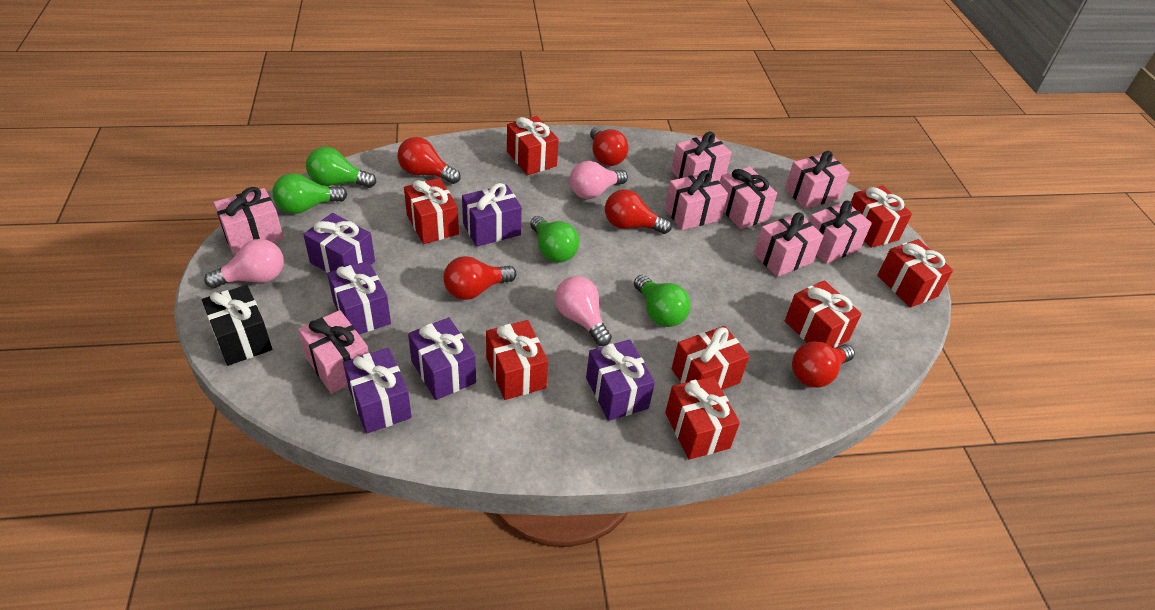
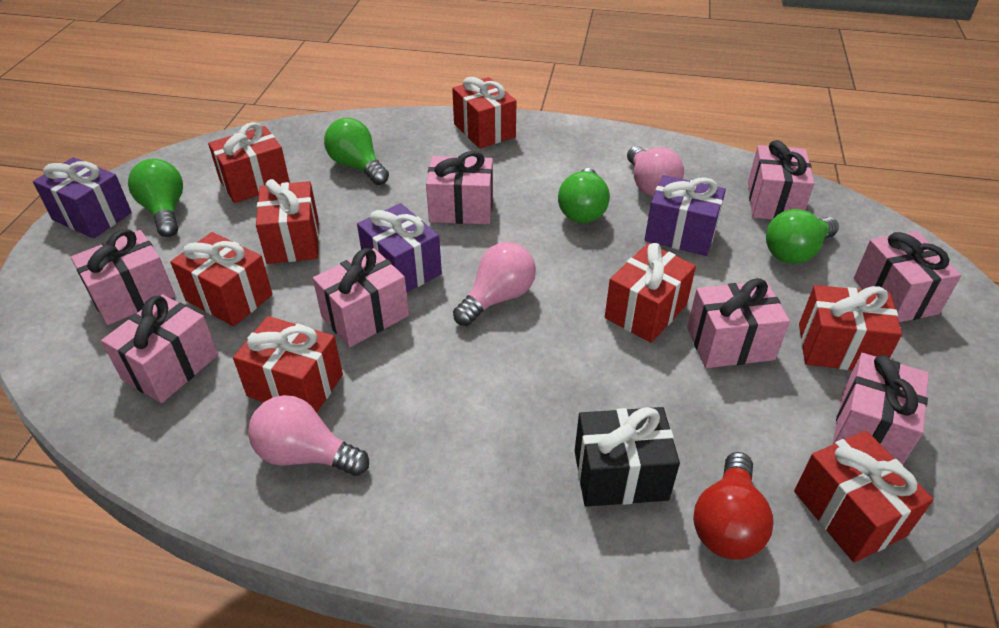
purple gift: [303,213,375,273] [327,261,391,334] [343,348,412,434] [408,317,476,400] [462,183,522,247] [586,340,655,421] = 6 -> [33,157,132,238] [357,203,442,292] [645,175,726,256] = 3
red light bulb: [397,137,461,184] [443,256,517,300] [590,127,629,166] [605,189,672,234] [792,342,855,388] = 5 -> [693,452,774,560] = 1

